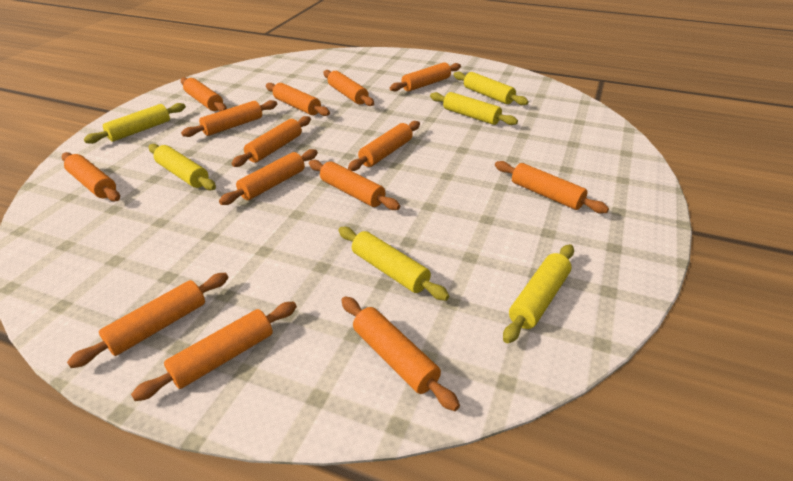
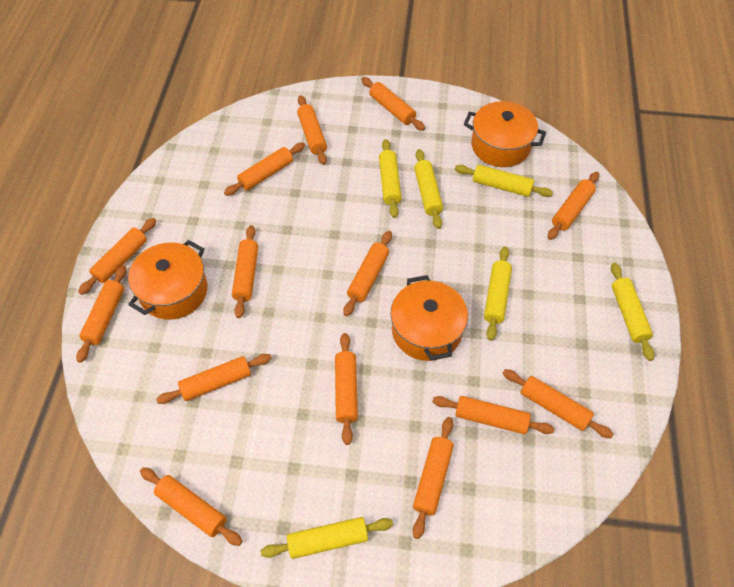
orange pot: none = 0 -> [128,240,207,320] [390,275,468,361] [464,101,546,167] = 3

